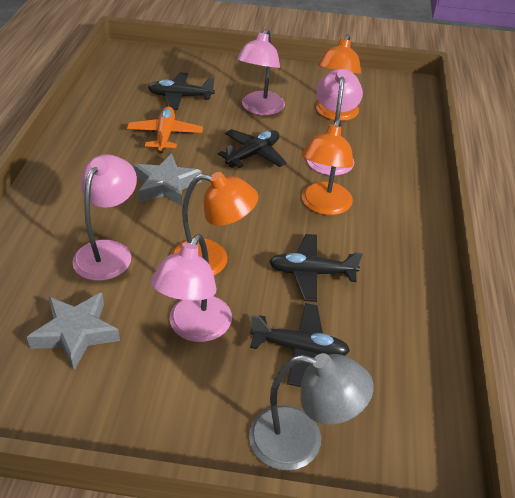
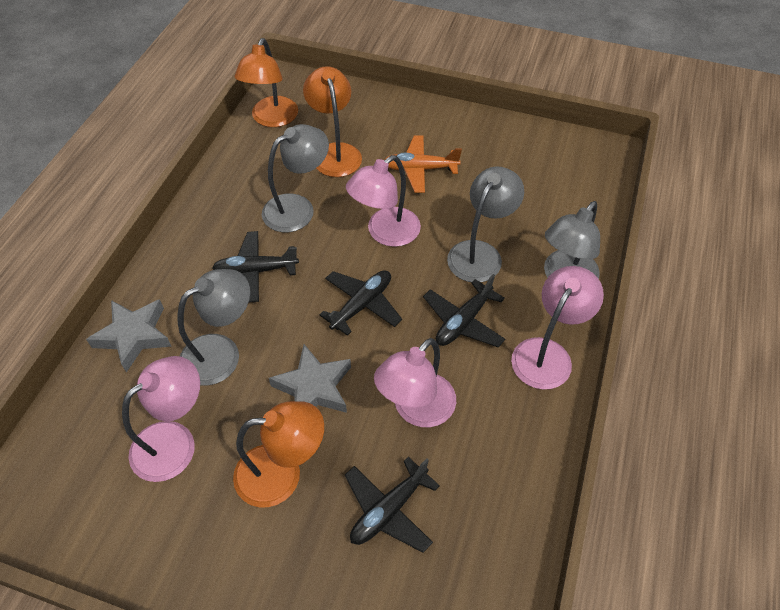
grey lamp: [249,353,374,471] = 1 -> [178,269,250,385] [262,124,329,232] [447,166,524,282] [544,201,600,279] = 4

